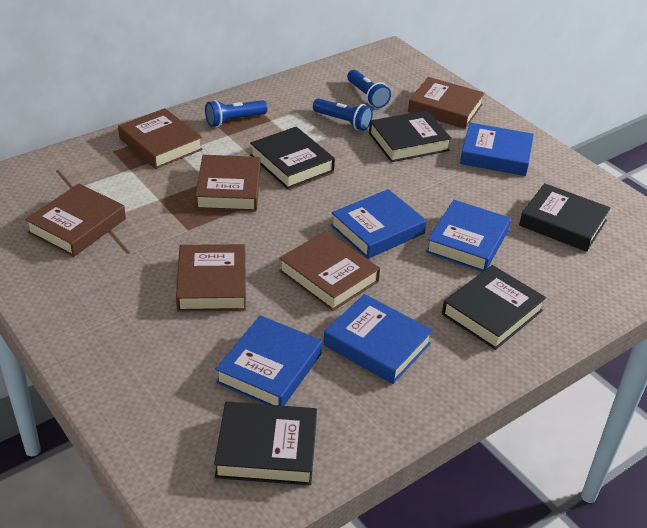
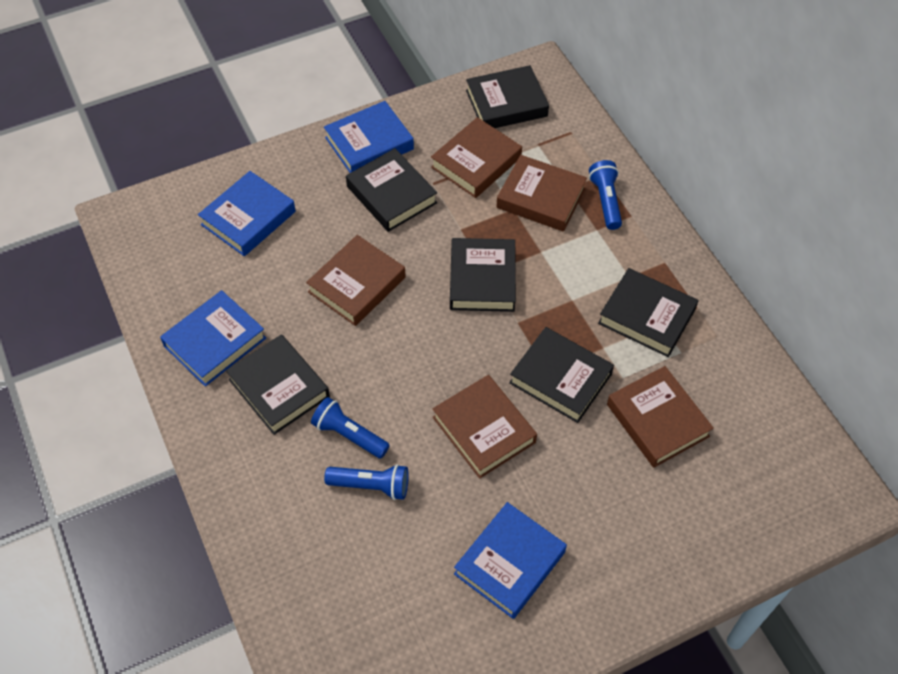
black book: [214,402,317,485] [250,127,335,189] [369,110,452,162] [442,265,546,350] [519,183,611,252] = 5 -> [226,334,330,435] [346,148,437,232] [450,238,516,312] [466,65,549,128] [509,327,614,423] [598,268,699,357] = 6
blue book: [215,315,322,406] [323,294,433,384] [331,189,427,259] [426,200,511,272] [460,122,534,176] = 5 -> [160,290,266,387] [198,171,296,256] [324,101,414,173] [454,502,567,619] = 4
brown book: [25,184,126,257] [118,108,203,169] [176,244,246,312] [195,155,261,212] [279,231,380,311] [408,77,485,129] = 6 -> [306,235,406,326] [431,117,522,198] [432,375,537,479] [496,155,587,232] [607,366,714,468] = 5

